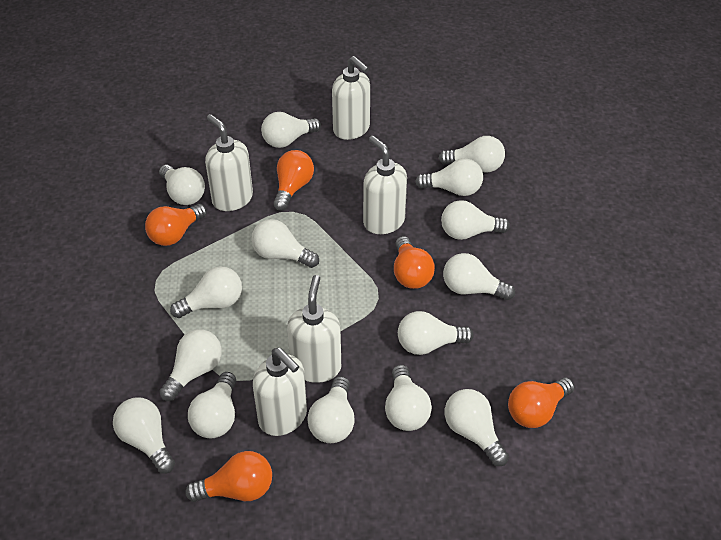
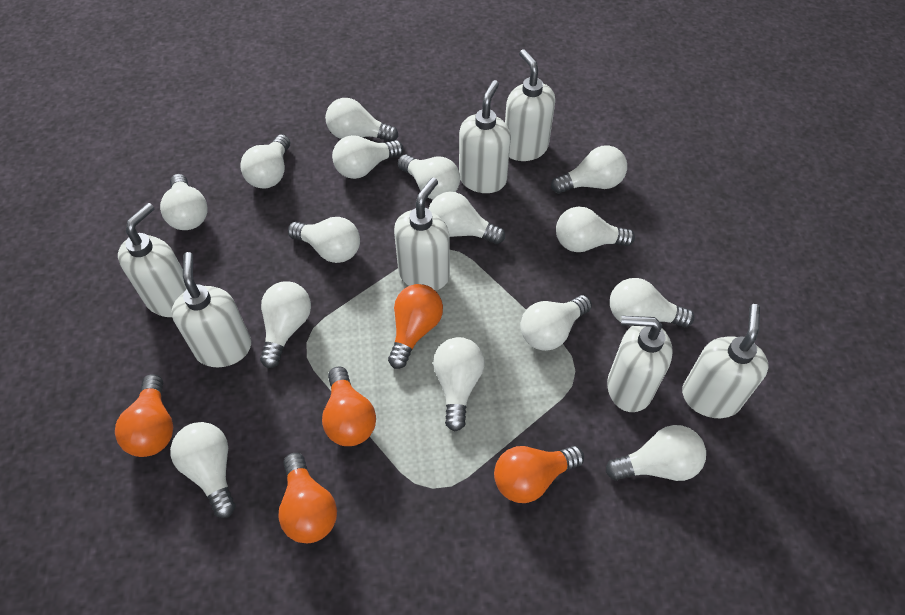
white soap dispenser: [205,114,253,211] [253,348,307,436] [287,275,341,383] [332,56,370,140] [363,136,407,234] = 5 -> [118,203,187,317] [172,252,251,367] [394,178,450,291] [459,80,511,193] [505,49,555,161] [607,316,673,412] [682,304,769,418] = 7

